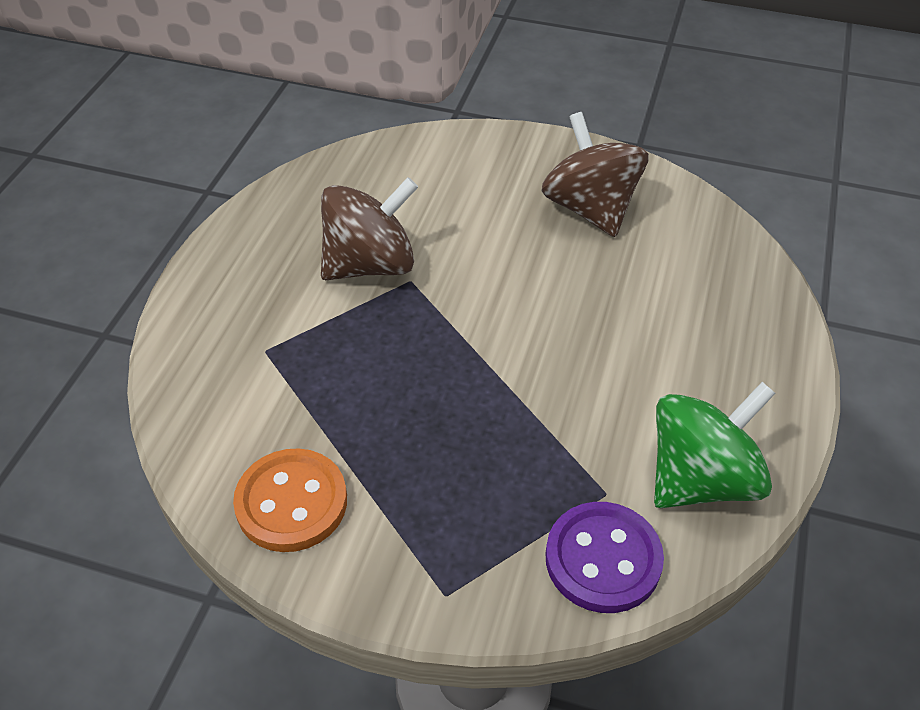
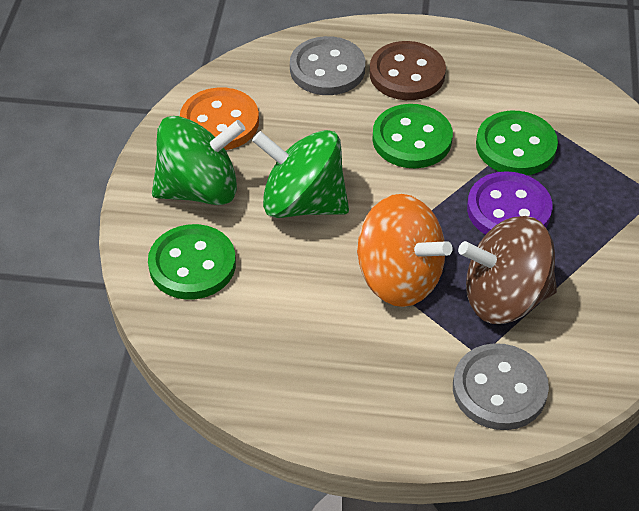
brown button: none = 0 -> [369,41,446,100] = 1
brown spinning top: [321,177,418,280] [542,112,649,237] = 2 -> [458,216,557,324] = 1
green button: none = 0 -> [148,224,236,300] [372,104,453,168] [476,111,558,175] = 3
green spinning top: [654,382,776,508] = 1 -> [152,116,245,205] [252,130,349,218] = 2
grey button: none = 0 -> [290,36,365,95] [453,343,549,430] = 2
orange spinning top: none = 0 -> [357,194,452,307] = 1

